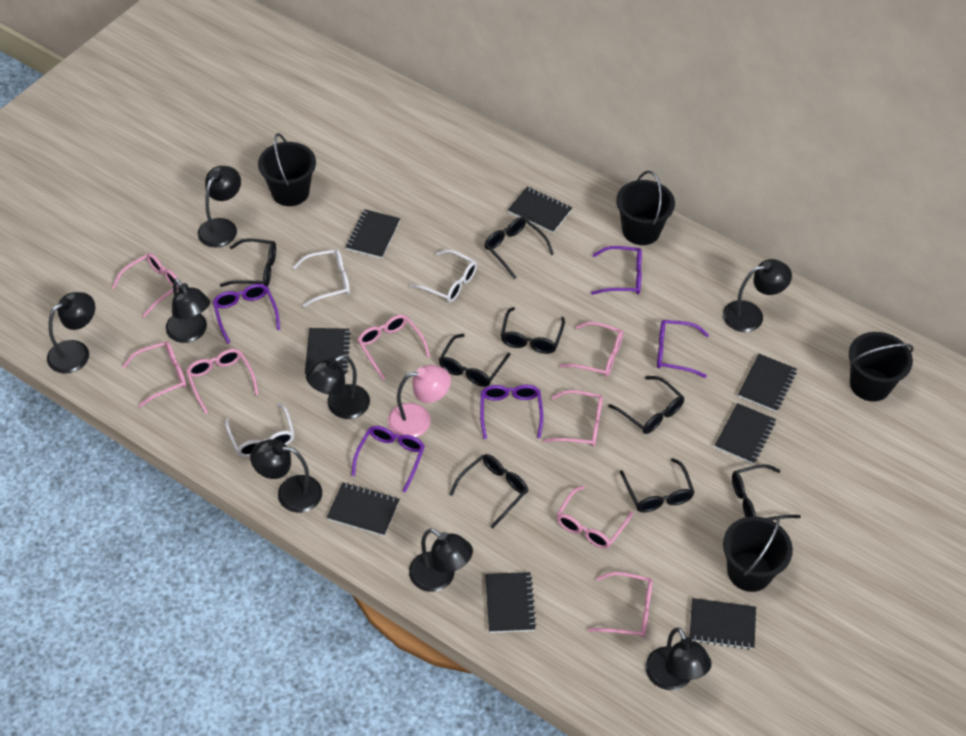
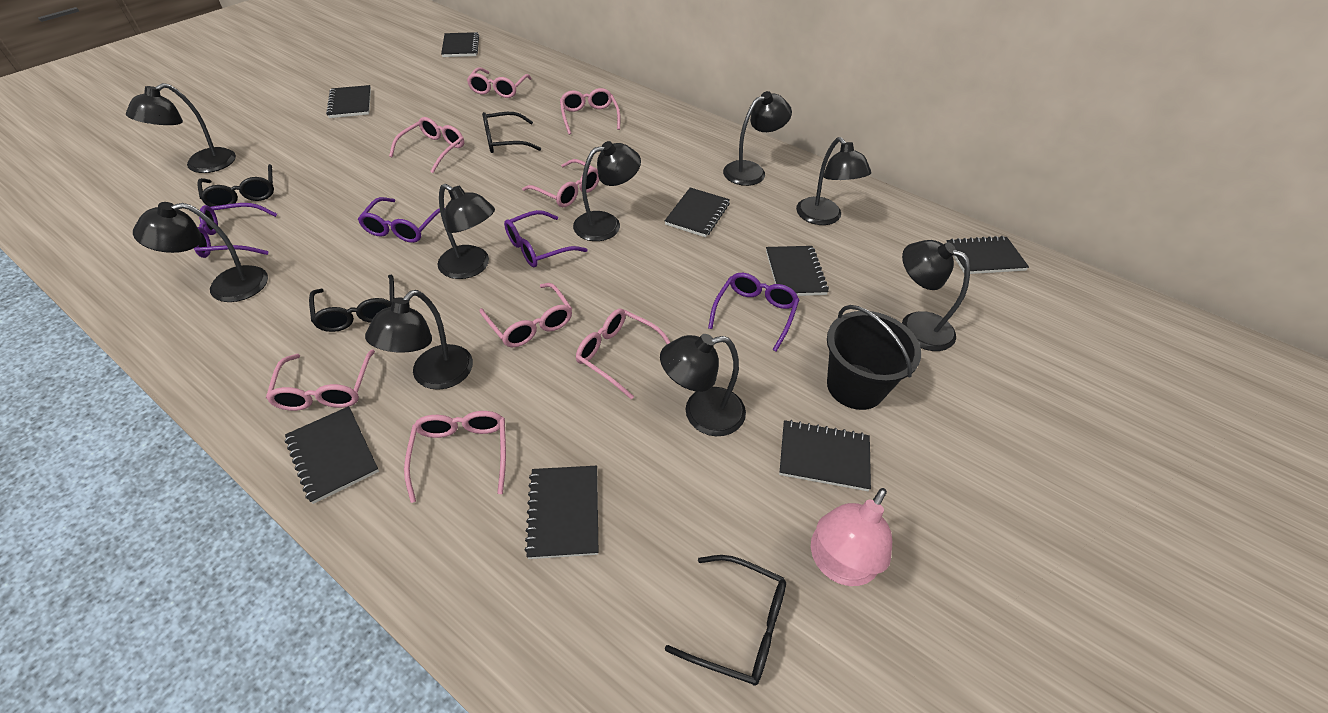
black bucket: [258,133,316,206] [616,171,675,245] [723,516,793,592] [849,332,913,402] = 4 -> [827,305,921,410] = 1
black glasses: [220,239,276,287] [439,334,511,387] [449,454,528,529] [484,217,554,279] [501,307,565,354] [608,376,685,434] [620,458,694,512] [732,464,801,520] = 8 -> [197,164,274,207] [309,275,394,332] [482,112,541,153] [665,555,786,686] = 4
black lamp: [47,292,95,374] [166,278,210,343] [198,166,241,248] [250,439,322,513] [306,355,370,419] [409,528,473,592] [646,628,712,690] [723,259,792,332] = 8 -> [126,83,236,173] [133,202,268,302] [365,290,473,390] [437,184,495,279] [573,141,641,241] [660,334,746,436] [723,91,792,186] [796,137,871,225] [902,240,970,351] = 9
purple glasses: [213,284,280,344] [351,426,425,493] [480,385,543,439] [591,246,642,295] [657,320,709,378] = 5 -> [194,203,277,258] [358,197,440,243] [504,210,588,267] [708,273,799,352] = 4
white glasses: [225,403,295,457] [292,249,350,307] [409,250,477,303] = 3 -> none = 0

